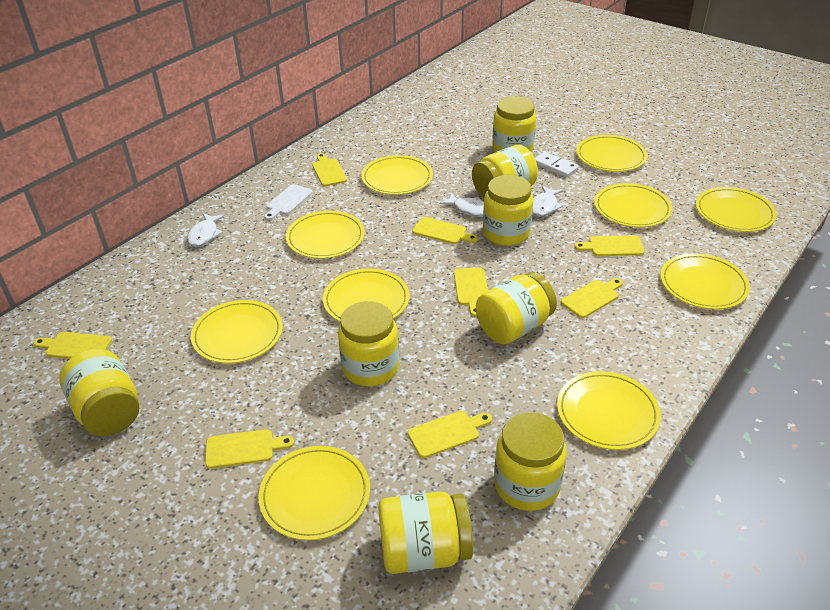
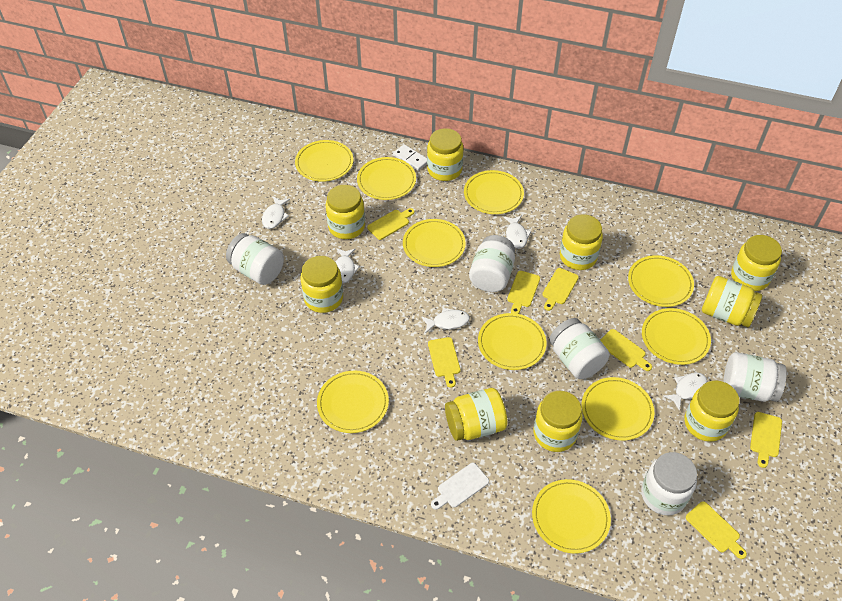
white fish: [187,213,225,247] [439,192,484,217] [532,186,563,217] = 3 -> [262,196,290,229] [335,248,360,284] [421,308,470,333] [504,215,531,249] [663,372,708,411] = 5
white jar: none = 0 -> [226,233,284,285] [469,235,515,292] [549,318,609,379] [641,452,697,516] [723,352,787,402] = 5
yellow cutting board: [33,332,112,359] [205,429,294,469] [312,153,347,186] [408,411,492,458] [412,217,478,244] [454,268,488,317] [561,278,623,318] [574,235,645,256] = 8 -> [367,208,415,240] [428,337,460,388] [507,271,540,314] [542,268,579,311] [600,329,652,371] [686,501,747,559] [750,412,782,468] = 7
yellow jar: [59,349,139,436] [338,301,399,386] [378,491,473,574] [472,145,538,198] [476,272,557,344] [483,175,533,246] [492,97,536,152] [494,412,567,511] = 8 -> [300,256,343,313] [326,185,365,239] [427,128,464,181] [445,388,507,441] [533,391,583,452] [560,214,603,270] [685,380,739,442] [702,276,763,327] [731,235,782,291] = 9

